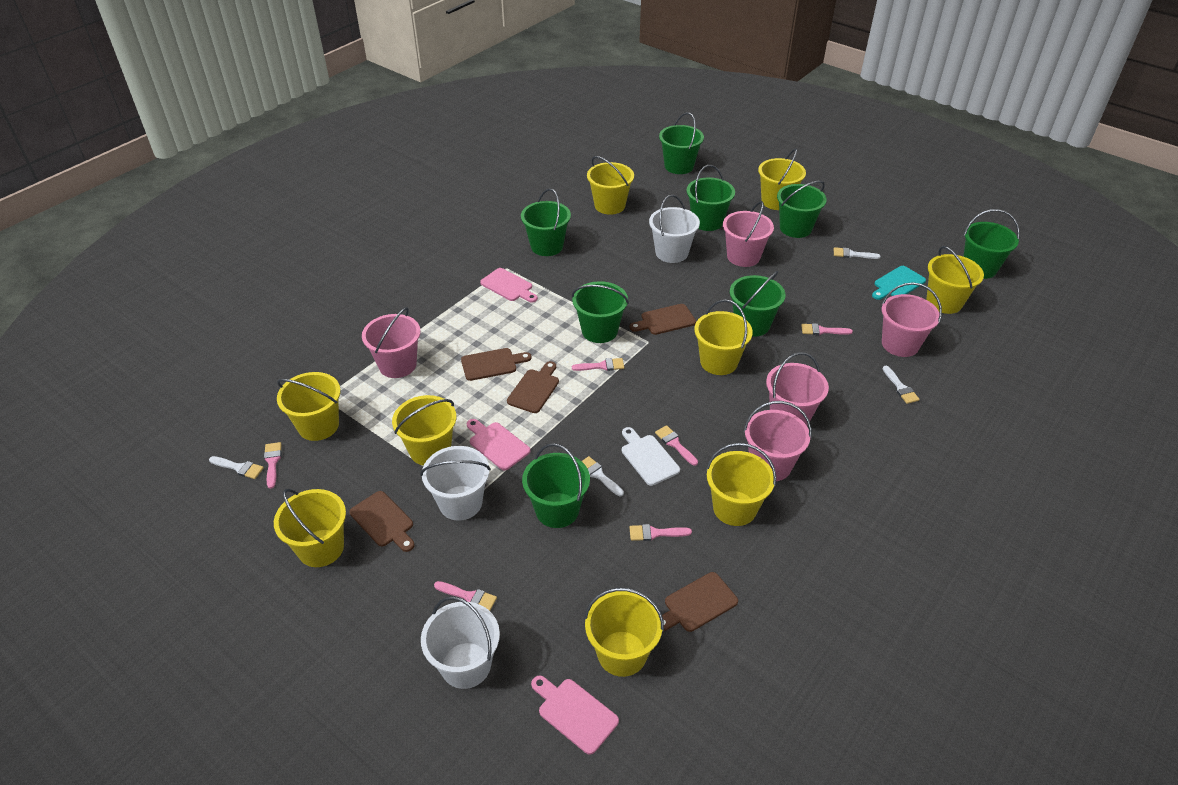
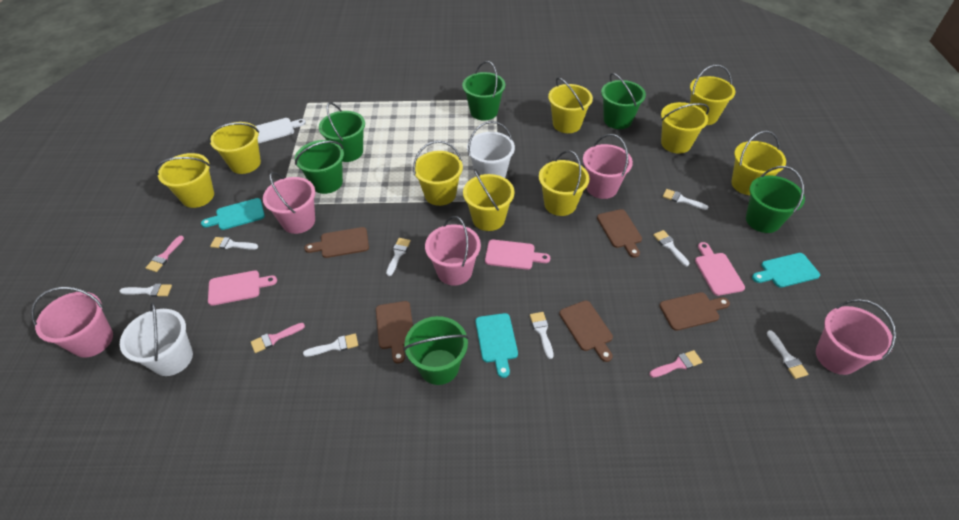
green bucket: [521,188,571,256] [522,443,590,528] [572,281,629,343] [659,112,704,174] [687,165,735,231] [730,271,785,337] [777,181,827,238] [963,209,1020,279] = 8 -> [295,140,344,194] [319,102,365,162] [404,316,469,385] [462,61,505,121] [601,73,646,129] [746,166,805,233] = 6
pink brush: [264,442,282,489] [434,581,497,611] [572,358,624,371] [629,524,692,541] [655,425,698,466] [801,323,853,335] = 6 -> [145,236,184,272] [251,323,305,353] [649,350,702,378] = 3
turquoise cutting board: [872,266,926,300] = 1 -> [201,198,265,230] [475,313,518,378] [752,253,820,288] = 3
white brush: [209,456,264,479] [582,456,624,497] [834,247,880,259] [883,366,920,404] = 4 -> [120,284,172,297] [210,237,258,250] [303,333,358,357] [386,238,411,276] [530,312,554,359] [653,230,689,266] [663,189,708,210] [767,330,808,379] = 8
white bucket: [420,446,491,520] [421,596,500,689] [649,195,700,263] = 3 -> [120,302,193,376] [467,121,515,178] = 2

